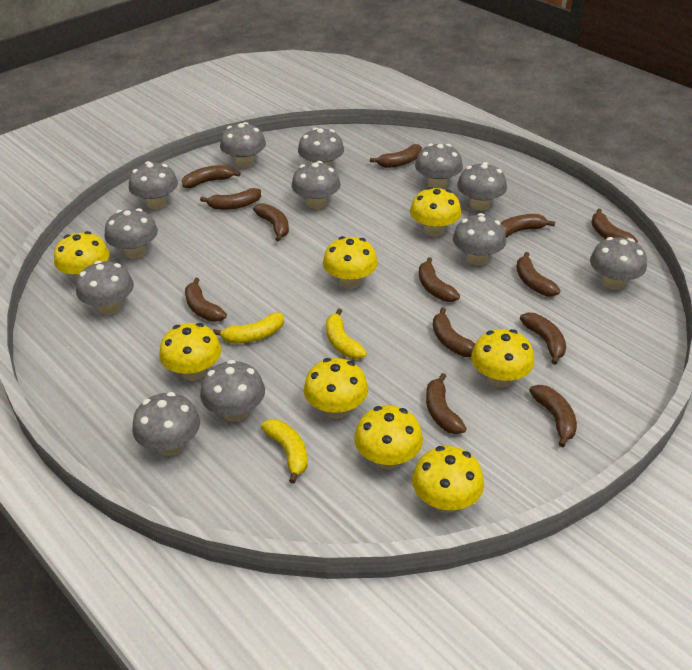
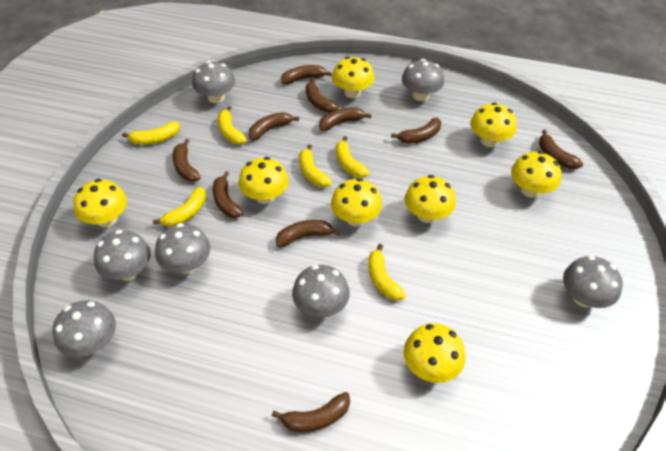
brown banana: [182,165,240,188] [185,278,227,322] [200,188,261,210] [253,203,289,242] [370,144,422,168] [419,257,460,302] [426,373,467,434] [433,308,475,357] [501,214,555,238] [517,252,560,297] [520,313,566,365] [529,385,577,447] [591,209,638,243] = 13 -> [172,139,201,182] [213,171,243,218] [249,112,299,140] [272,392,350,432] [276,220,340,247] [281,65,332,84] [306,78,339,113] [319,108,372,131] [391,118,441,144] [539,130,583,169] = 10
grey mushroom: [76,261,134,315] [105,208,158,259] [129,161,178,209] [132,392,200,456] [200,360,265,422] [220,122,266,168] [292,161,341,209] [298,128,344,166] [415,144,463,189] [453,213,507,265] [457,162,507,211] [590,237,647,290] = 12 -> [53,300,116,357] [94,230,151,281] [155,223,210,274] [192,61,235,103] [292,265,350,318] [402,59,444,101] [563,256,623,308] = 7
yellow banana: [213,313,284,343] [261,419,307,484] [326,308,367,359] = 3 -> [122,122,180,145] [153,187,206,226] [218,106,247,144] [299,144,332,187] [336,136,370,178] [368,244,406,300] = 6

